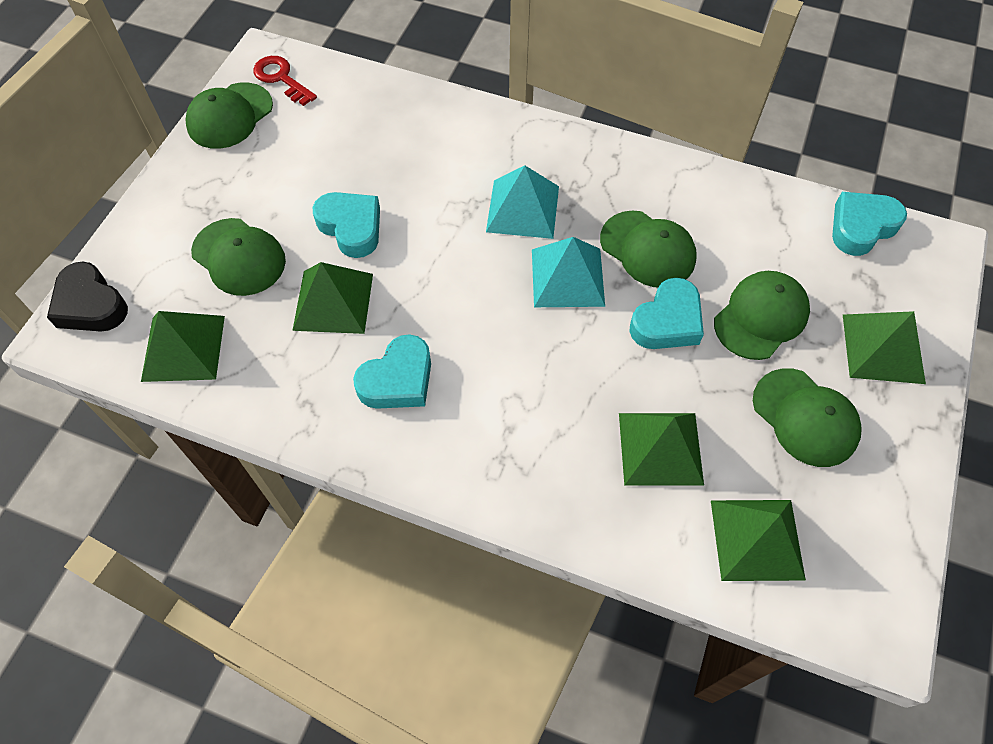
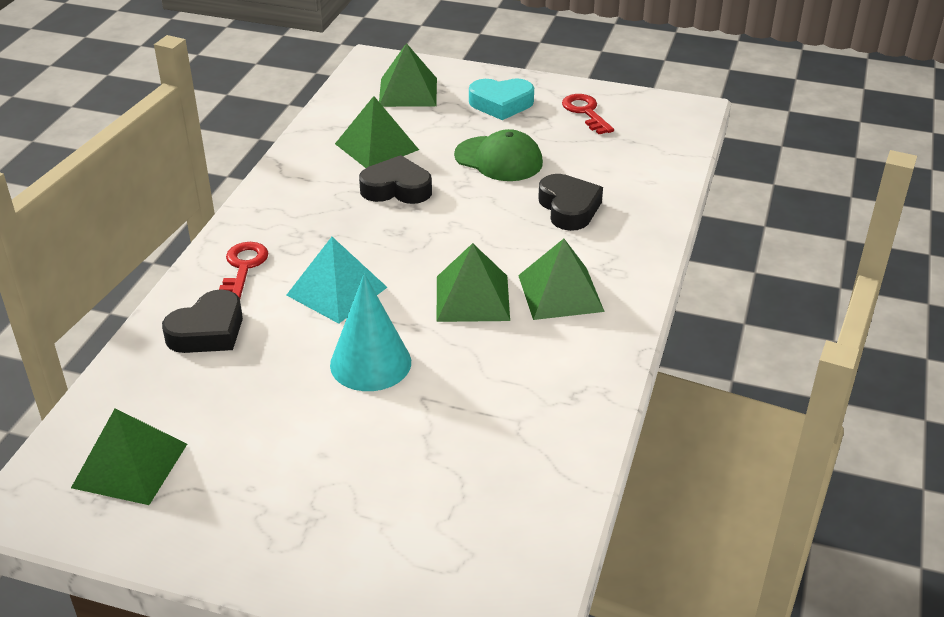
black heart: [47,262,128,332] = 1 -> [162,289,243,353] [359,155,432,204] [538,174,603,231] = 3
green cap: [185,83,273,149] [191,218,286,296] [600,210,697,287] [714,271,810,360] [753,368,862,467] = 5 -> [454,129,543,181] = 1
red key: [253,56,317,106] = 1 -> [219,242,269,298] [562,94,614,134] = 2
turquoise cone: none = 0 -> [330,273,411,391] = 1
turquoise heart: [313,192,380,258] [353,334,431,409] [630,278,704,349] [832,192,907,256] = 4 -> [469,78,534,120] = 1
turquoise pyramid: [486,165,559,239] [532,237,605,307] = 2 -> [287,237,388,324] = 1

